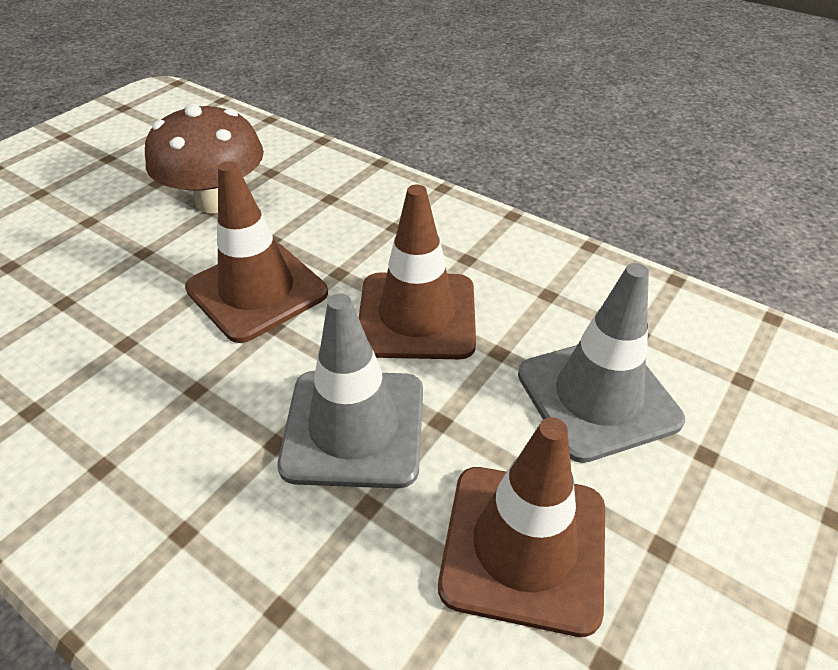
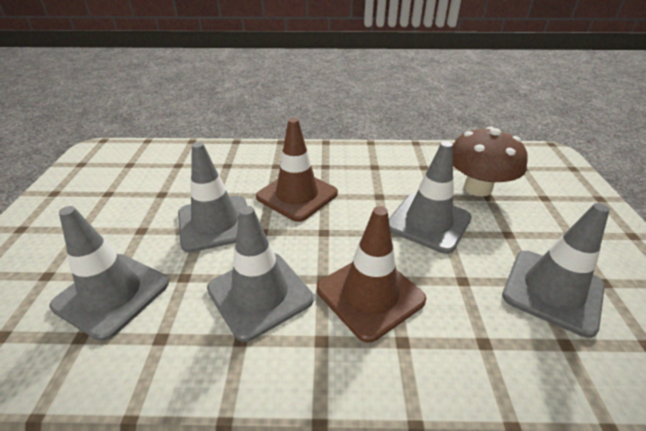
brown traffic cone: [185,161,328,343] [359,185,476,359] [438,417,605,637] = 3 -> [256,118,338,222] [317,206,426,343] = 2
grey traffic cone: [278,294,423,488] [518,263,685,463] = 2 -> [50,206,169,341] [178,142,247,253] [207,206,313,342] [389,141,472,254] [502,203,610,338] = 5

